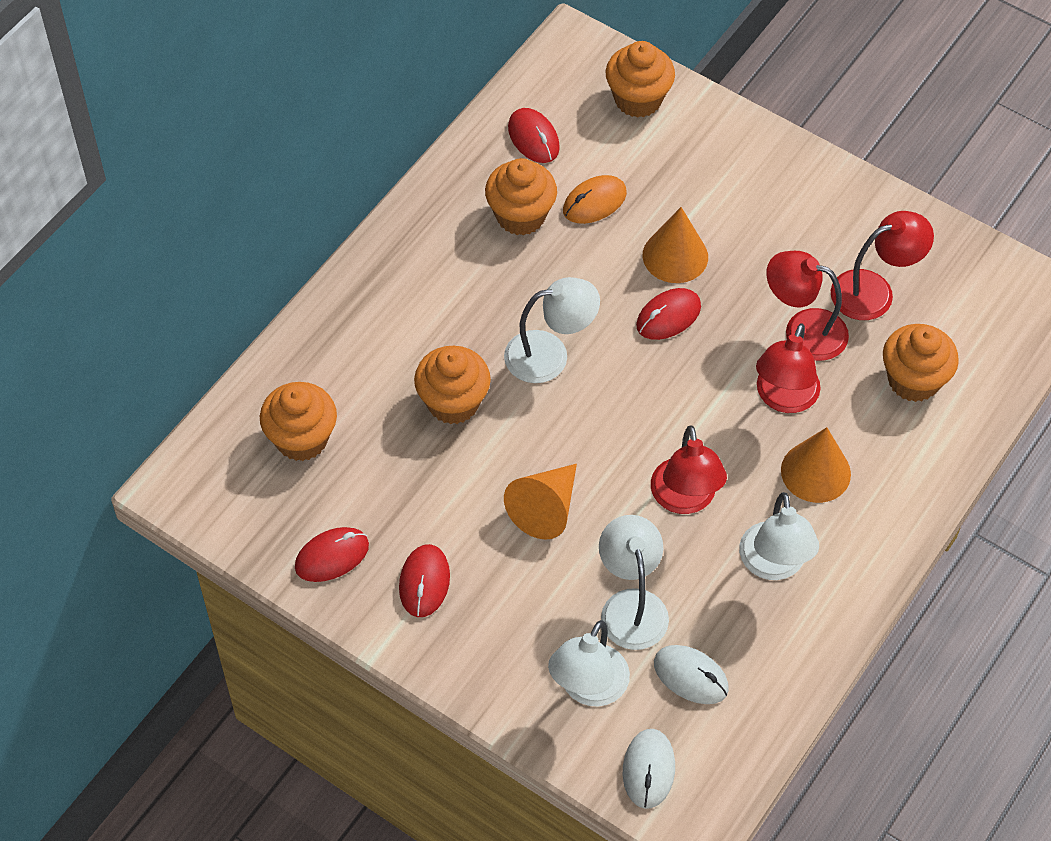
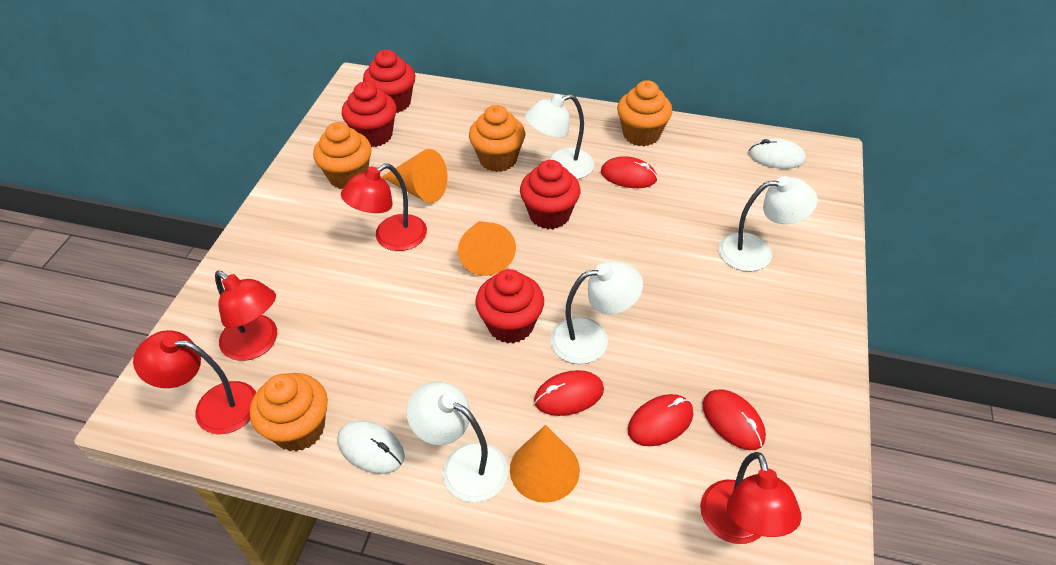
orange cupcake: [260,382,337,461] [414,346,491,424] [485,158,557,236] [606,41,675,118] [883,324,959,402] = 5 -> [250,373,328,451] [313,122,372,189] [469,105,525,172] [617,80,672,146] = 4
orange mouse: [563,175,627,224] = 1 -> none = 0
red cupcake: none = 0 -> [342,82,397,147] [363,50,415,113] [475,269,544,344] [520,160,580,229] = 4

